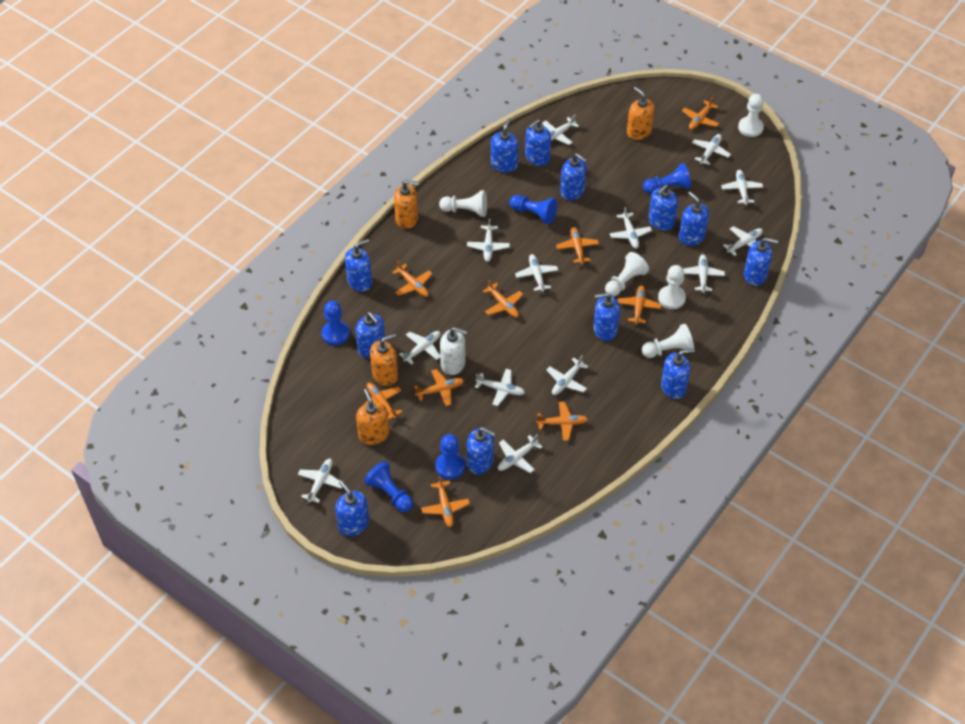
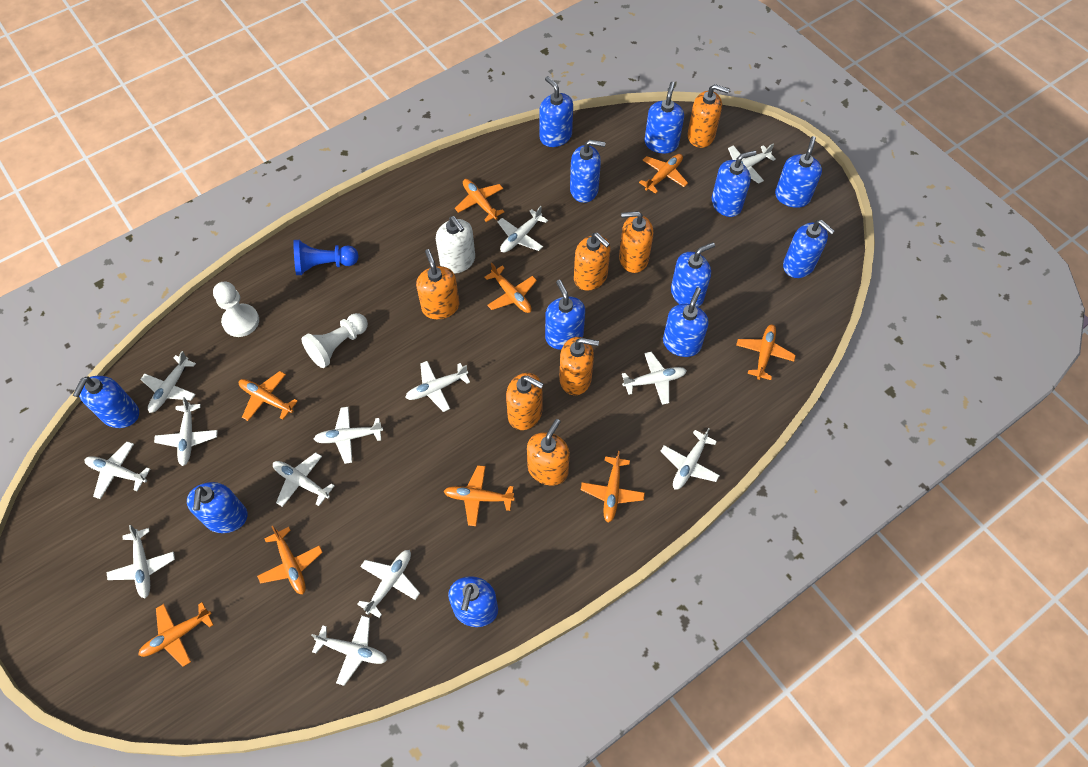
blue pawn: [322,301,350,345] [364,461,413,512] [435,434,465,479] [509,195,557,224] [643,163,691,194] = 5 -> [293,240,359,275] = 1
orange soap dispenser: [356,389,390,445] [370,334,398,386] [394,180,419,229] [627,87,655,140] = 4 -> [416,249,460,319] [506,373,544,430] [527,419,570,485] [560,337,599,395] [574,233,611,291] [619,211,653,273] [688,84,730,148] = 7
white pawn: [439,190,487,217] [605,252,649,297] [642,324,694,358] [658,265,686,309] [738,94,764,137] = 5 -> [213,282,259,337] [302,313,368,368] = 2

